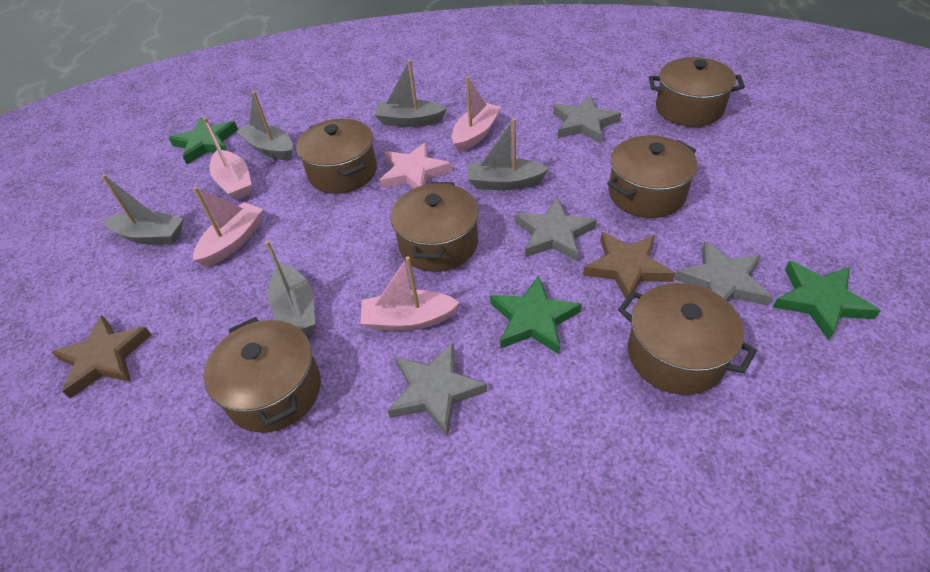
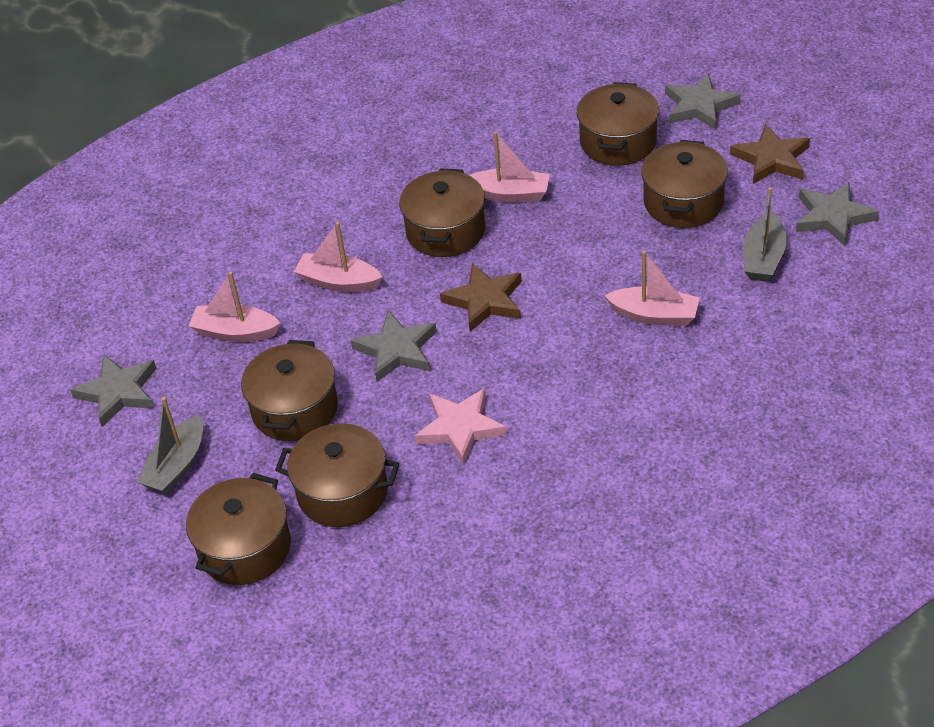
green star: [169,117,238,164] [490,275,582,354] [773,261,881,341] = 3 -> none = 0
grey boat: [102,175,183,245] [236,91,293,160] [265,241,315,334] [375,60,447,127] [468,118,549,190] = 5 -> [136,397,203,494] [743,187,787,282] = 2

